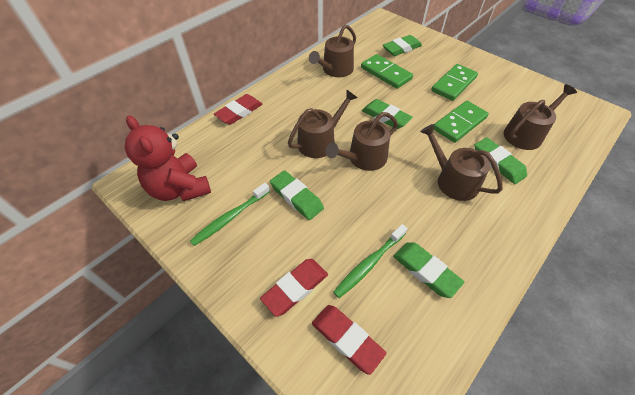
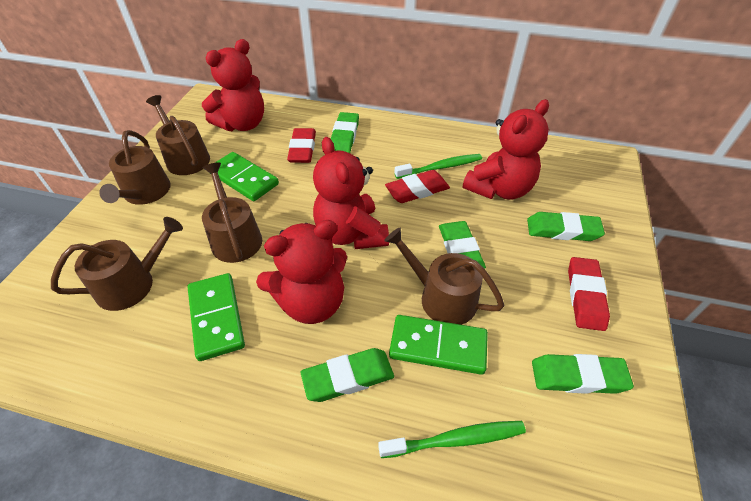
red teddy bear: [125,115,211,201] = 1 -> [202,39,264,131] [256,220,347,324] [313,137,389,249] [463,99,549,200] = 4

